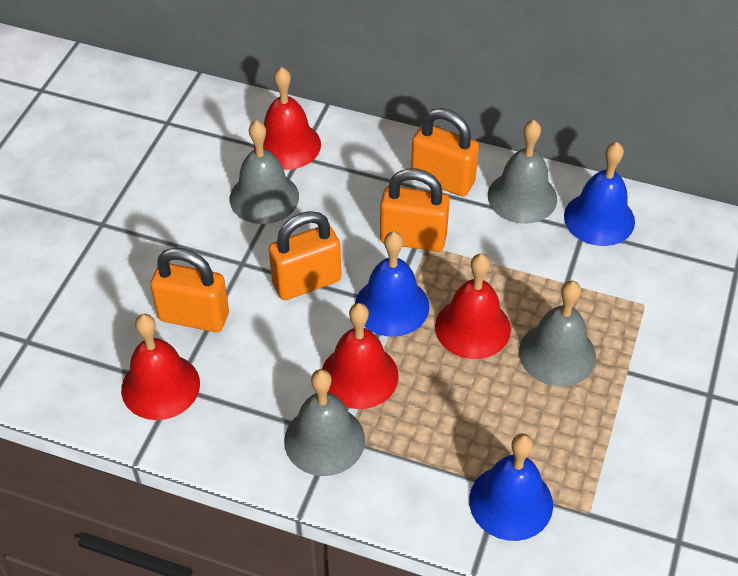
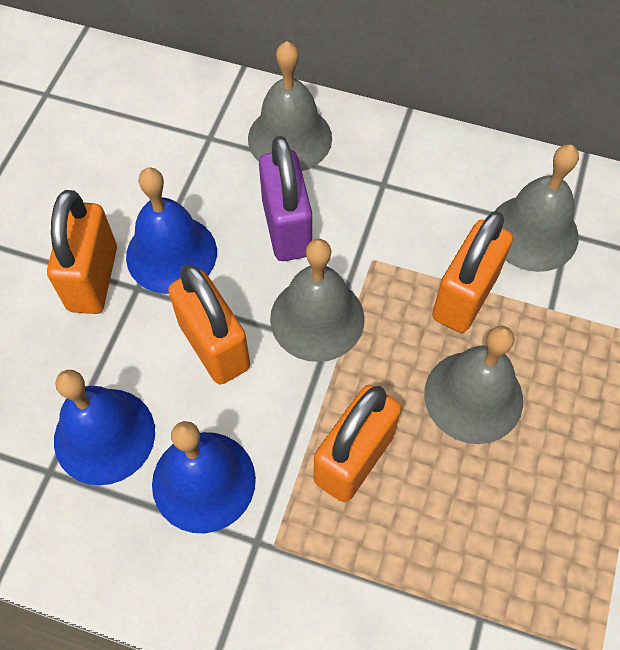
purple padlock: none = 0 -> [259,136,312,261] = 1
red bell: [121,314,200,420] [254,67,321,170] [322,303,399,409] [435,254,511,359] = 4 -> none = 0

